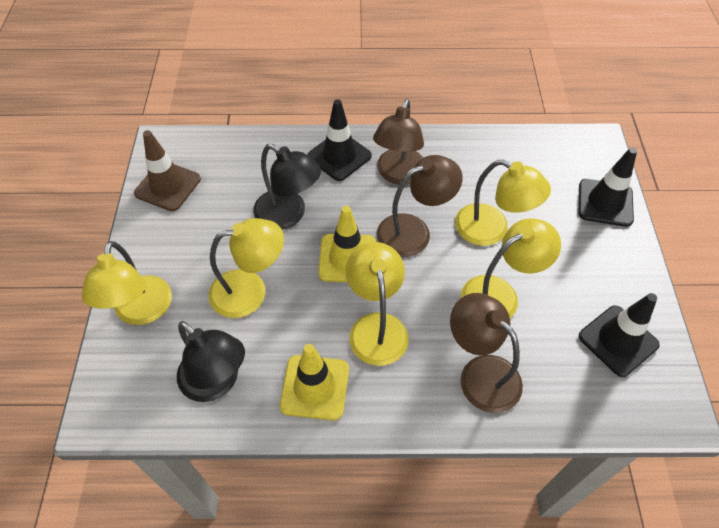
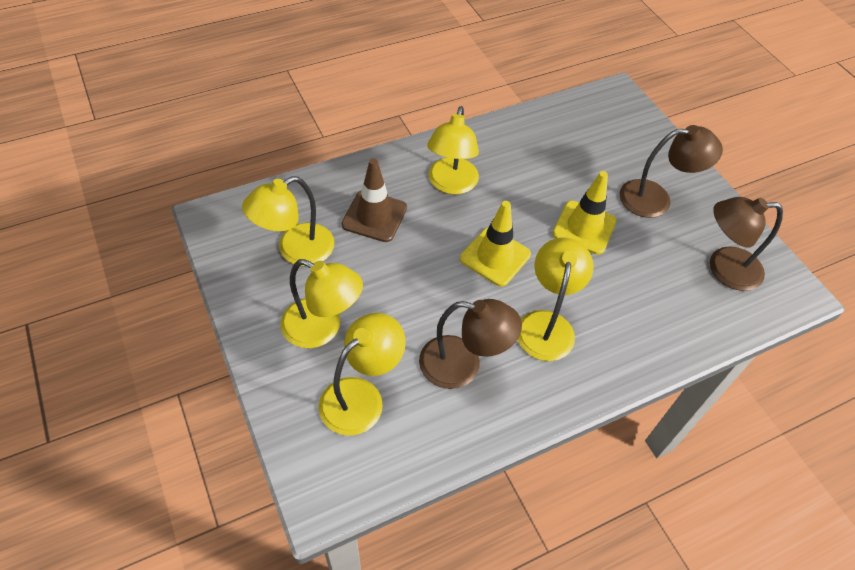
black lamp: [177,321,245,402] [253,144,321,230] = 2 -> none = 0
black traffic cone: [307,99,372,181] [579,147,637,227] [579,293,660,377] = 3 -> none = 0

